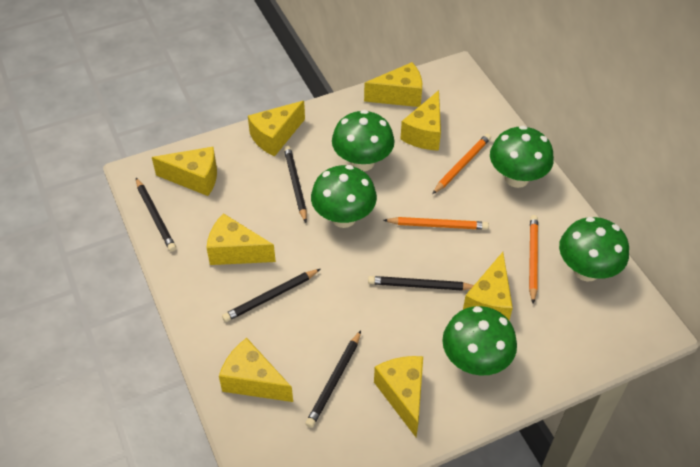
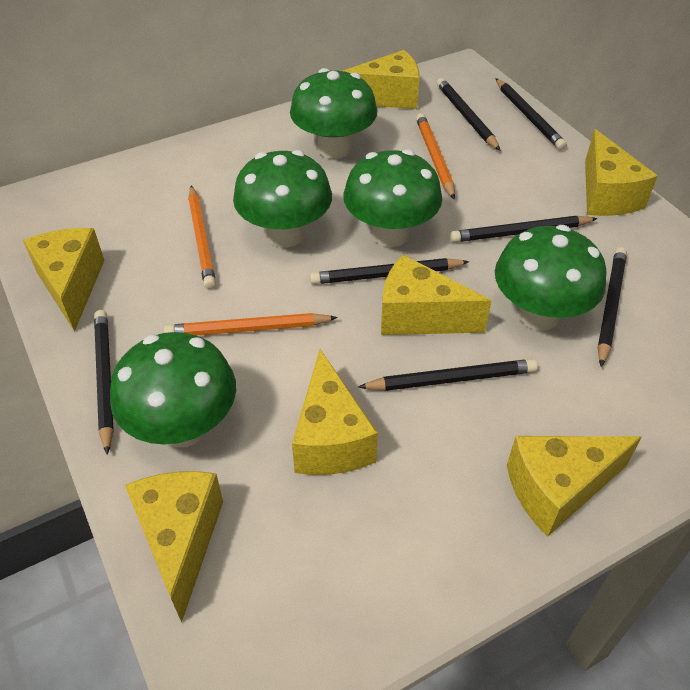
black pencil: [136,178,176,252] [222,269,320,322] [284,146,307,223] [305,330,361,428] [368,276,474,291] = 5 -> [94,310,114,455] [310,258,469,284] [358,359,538,391] [437,78,500,151] [450,216,598,242] [495,78,567,150] [597,247,627,367] = 7
yellow cheese: [152,147,217,196] [207,213,276,265] [219,338,293,402] [248,101,305,157] [364,62,422,107] [374,356,423,437] [400,90,441,151] [463,252,513,320] = 8 -> [23,228,105,332] [125,471,223,623] [292,349,378,475] [343,50,420,109] [381,255,491,335] [507,436,642,537] [585,129,657,216] = 7

